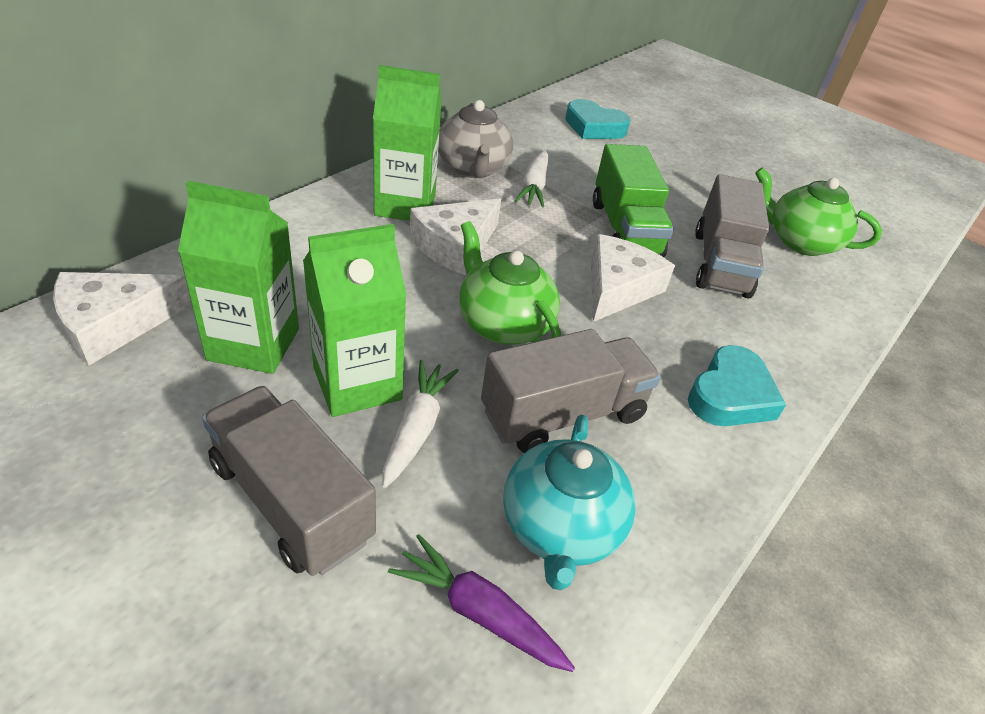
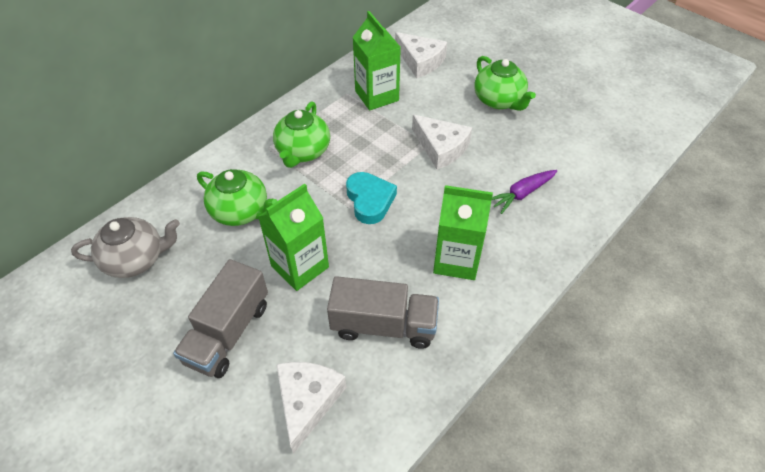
green teapot: [459,221,561,345] [755,168,882,256] = 2 -> [197,169,277,226] [273,101,330,168] [474,56,536,111] = 3
green truck: [593,144,674,257] = 1 -> none = 0
grey truck: [202,386,376,576] [481,329,661,453] [695,174,769,299] = 3 -> [173,259,268,378] [327,276,439,349] = 2
turquoise heart: [565,99,630,139] [688,345,786,426] = 2 -> [346,172,397,224] = 1
turquoise teapot: [503,415,636,590] = 1 -> none = 0
white carrot: [382,360,459,488] [515,150,549,207] = 2 -> none = 0

